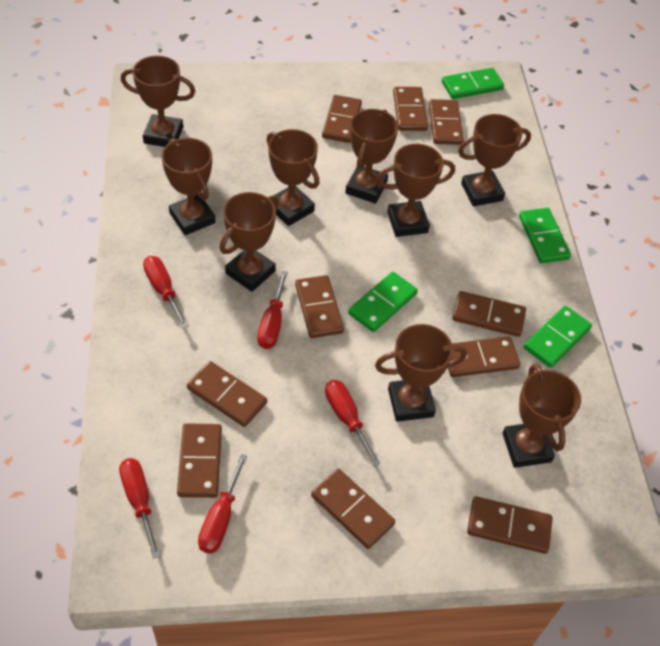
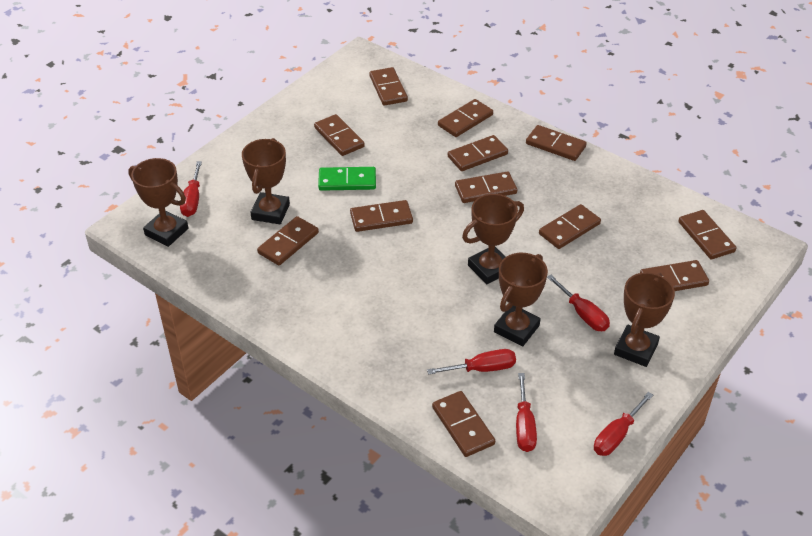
brown domino: [177,423,222,498] [187,361,267,427] [295,275,344,338] [311,469,395,549] [322,95,362,143] [393,87,428,131] [429,99,464,145] [448,336,520,377] [452,291,526,337] [467,496,553,554] = 10 -> [257,216,319,265] [314,114,365,156] [350,200,413,232] [369,67,408,106] [432,391,495,457] [438,99,493,137] [448,135,508,171] [455,171,517,203] [526,125,587,161] [539,204,601,249] [640,260,709,291] [678,210,736,260] = 12
brown trophy: [121,56,196,147] [161,138,216,235] [219,192,279,292] [267,129,320,226] [345,109,398,204] [375,324,467,422] [377,144,455,237] [458,114,531,206] [503,364,581,468] = 9 -> [128,158,189,247] [242,138,290,224] [462,194,524,284] [494,253,548,346] [614,272,675,367] = 5
green domino: [348,272,418,332] [442,68,504,99] [519,208,571,263] [524,306,592,368] = 4 -> [318,167,376,191] = 1

